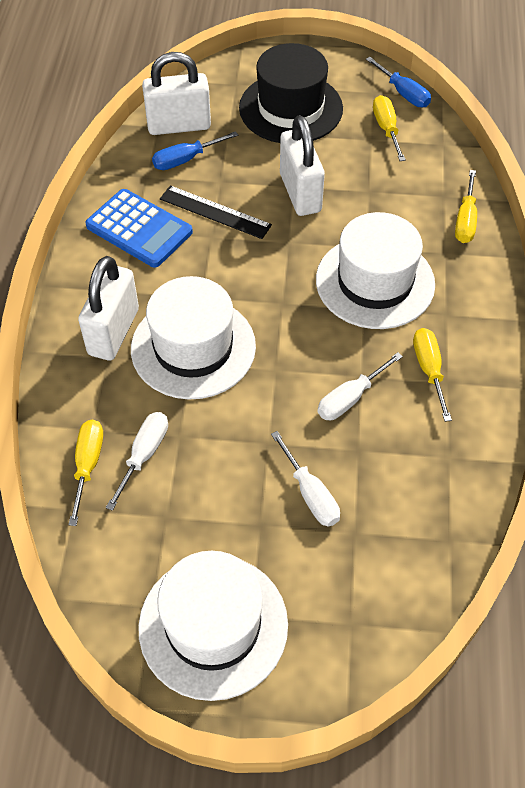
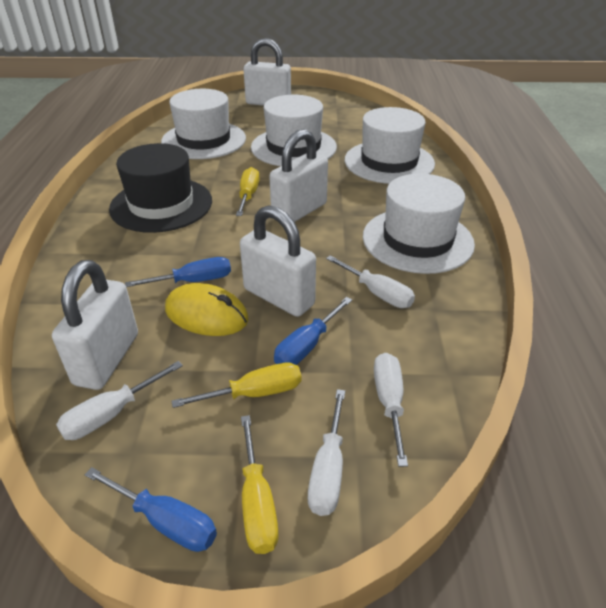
black ruler: [160,185,272,239] = 1 -> none = 0
blue calculator: [85,189,193,268] = 1 -> none = 0
blue screwdriver: [152,131,238,170] [366,57,431,108] = 2 -> [85,467,217,552] [125,257,231,287] [274,297,352,365] = 3
white hat: [131,276,256,400] [138,551,288,701] [316,212,435,329] = 3 -> [161,89,246,159] [251,95,337,166] [345,107,435,184] [363,174,475,274] = 4
white padlock: [78,256,139,360] [142,52,211,135] [280,115,325,216] = 3 -> [52,260,138,390] [240,205,316,317] [243,38,291,106] [269,129,328,222] = 4
white screwdriver: [106,412,168,511] [271,431,340,527] [317,352,403,420] = 3 -> [56,361,183,440] [308,389,345,516] [326,255,415,308] [374,353,408,467] = 4
yellow mouse: none = 0 -> [165,283,249,336] = 1
yellow screwdriver: [69,420,103,526] [373,95,406,161] [413,328,452,422] [455,170,477,243] = 4 -> [171,362,302,408] [236,167,260,216] [241,415,279,554] = 3

